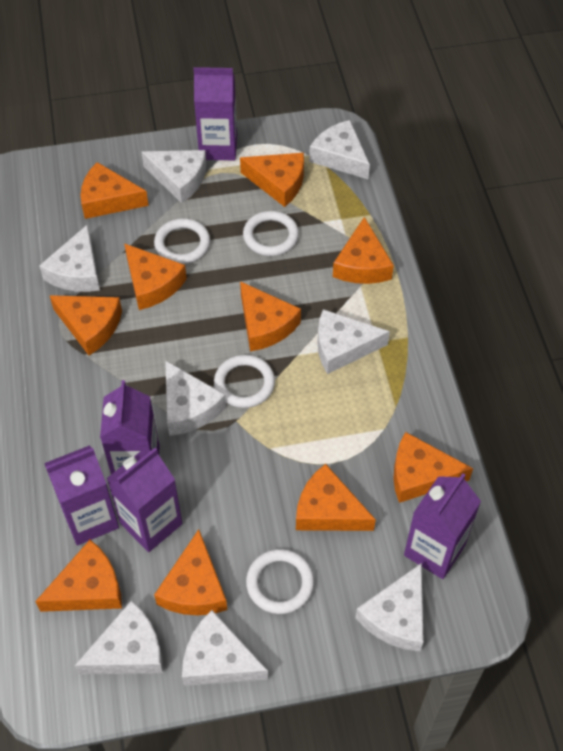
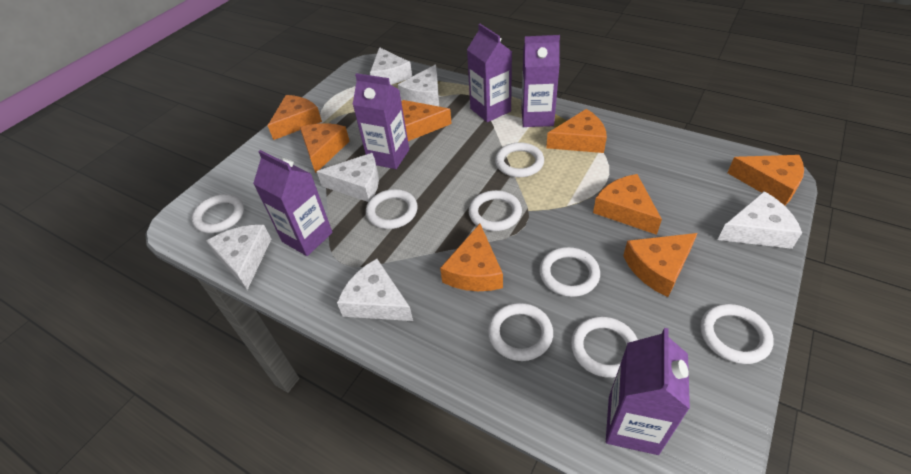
orange cheese: [35,540,122,612] [49,295,122,355] [80,162,149,219] [124,243,187,310] [154,529,227,616] [240,153,304,207] [240,281,301,351] [296,464,376,531] [333,217,394,284] [393,432,473,503] = 10 -> [268,95,322,140] [300,123,349,173] [401,100,452,141] [440,224,503,291] [546,109,607,153] [593,174,662,235] [623,233,698,297] [727,155,804,206] = 8
white cheese: [39,224,100,292] [74,600,163,674] [141,150,207,203] [165,360,226,436] [182,610,268,686] [309,120,370,179] [318,309,390,374] [355,563,424,651] = 8 -> [207,225,271,290] [316,153,379,202] [337,259,413,321] [370,47,412,85] [398,65,439,106] [718,191,802,249] = 6
white ring: [154,218,210,264] [214,354,275,408] [243,211,299,256] [246,549,314,614] = 4 -> [192,194,244,233] [366,189,418,229] [469,190,522,231] [488,303,553,361] [495,142,544,177] [539,247,600,297] [571,316,638,378] [700,304,774,364] = 8

